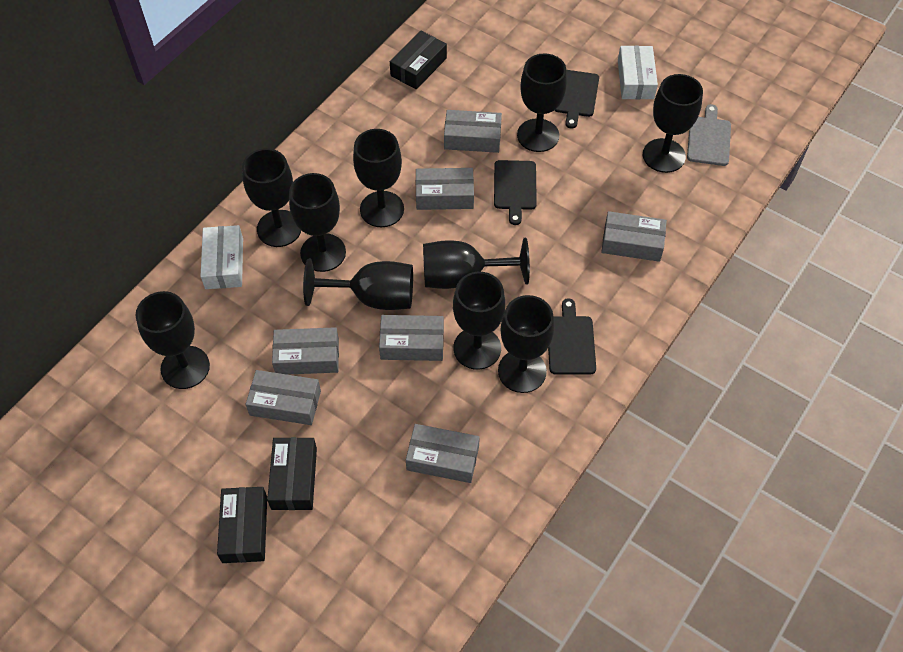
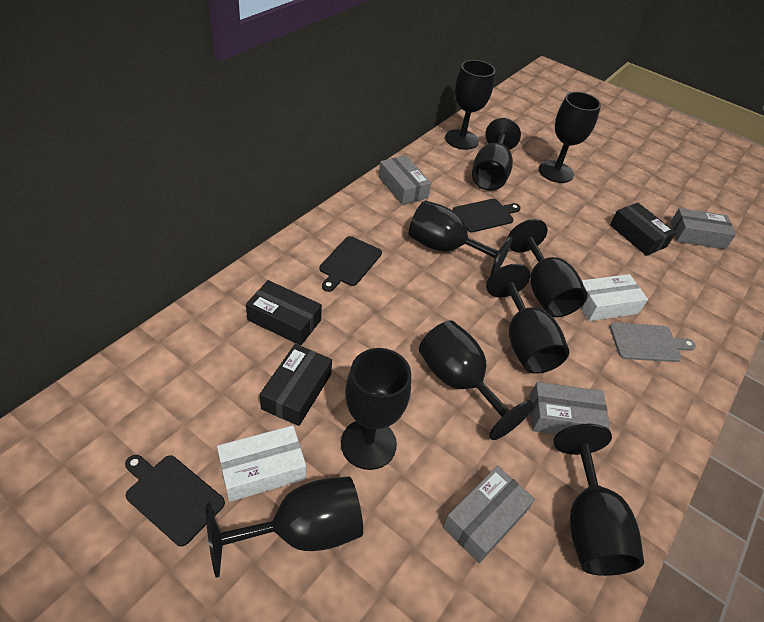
grey box: [246,370,321,425] [272,327,339,375] [379,315,444,361] [406,424,480,483] [416,168,474,210] [444,110,502,153] [601,211,667,262] = 7 -> [378,155,431,205] [443,466,535,563] [529,382,610,435] [670,208,736,249] = 4

